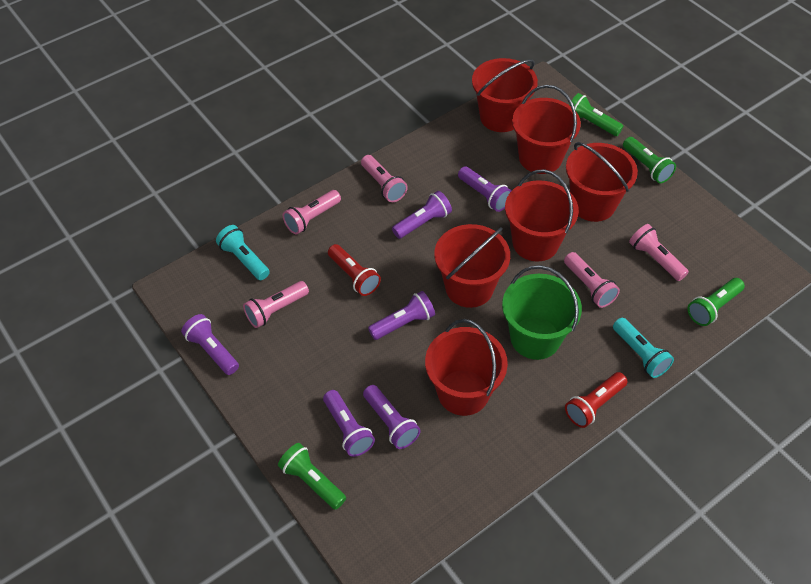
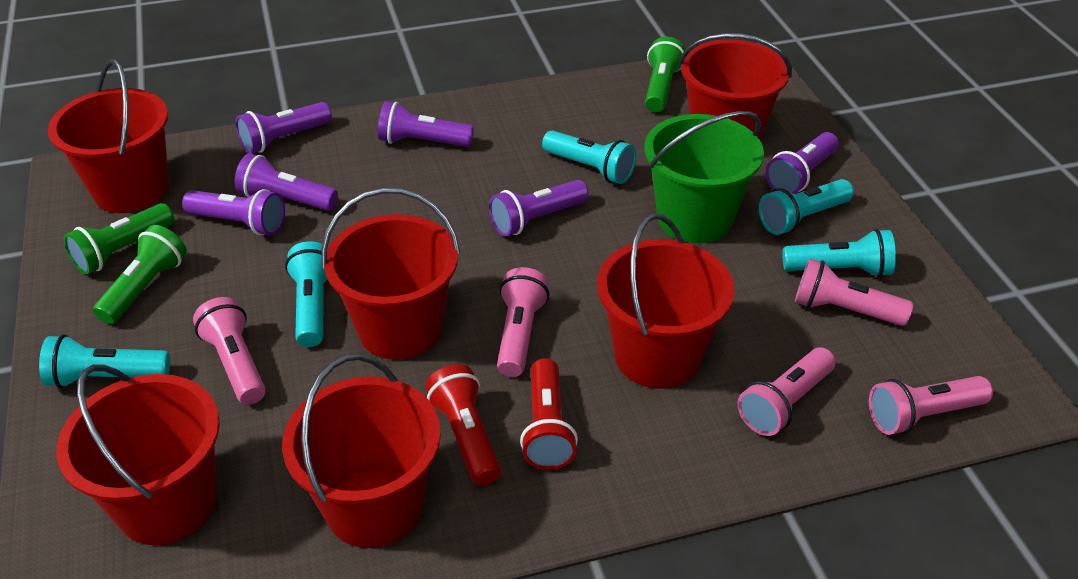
green flashlight: [278,443,346,510] [569,93,623,136] [623,137,676,184] [687,278,745,326] = 4 -> [64,203,174,275] [93,225,187,324] [645,37,685,112] = 3
turquoise flashlight: [216,225,270,280] [613,318,674,378] = 2 -> [39,334,170,388] [285,241,328,347] [542,130,637,184] [759,179,854,235] [782,229,896,277] = 5

